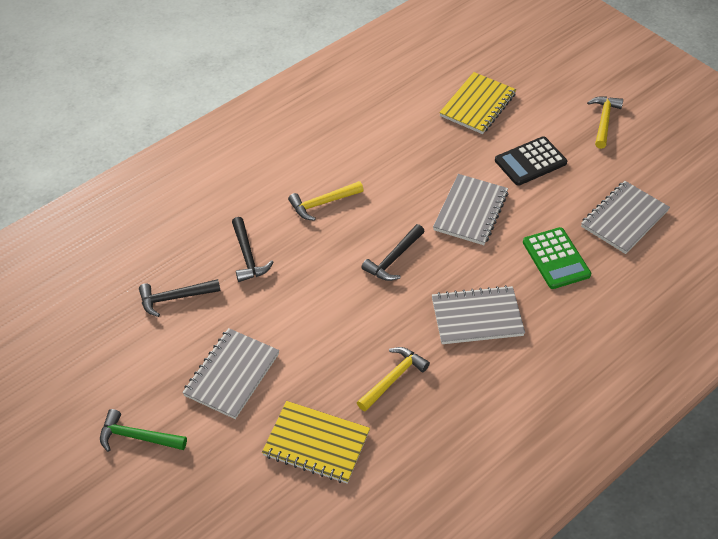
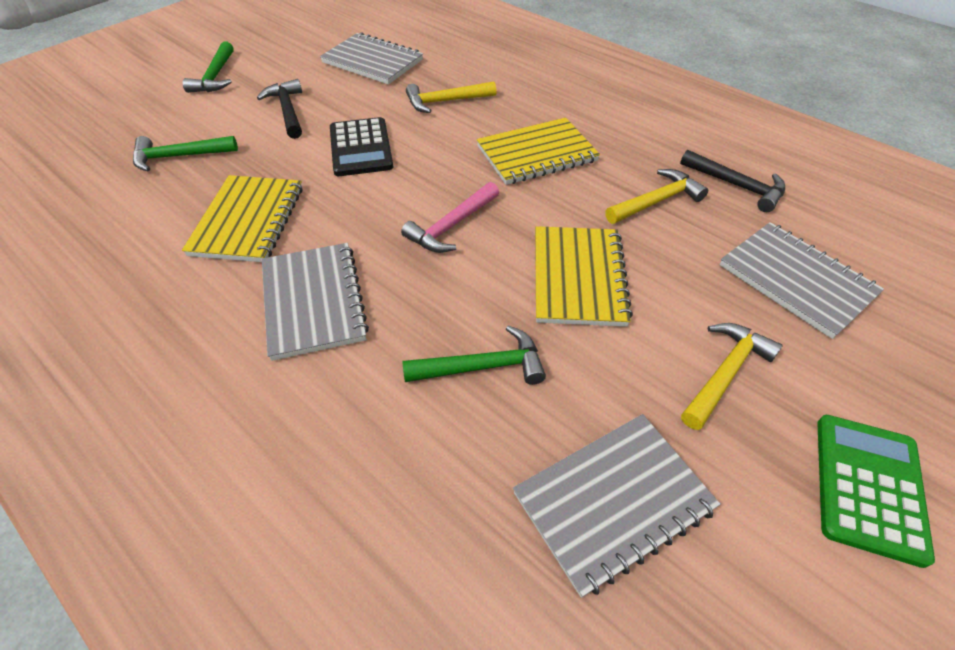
black hammer: [139,279,220,317] [232,217,273,282] [361,224,425,281] = 3 -> [257,79,302,139] [680,150,785,212] = 2
green hammer: [100,409,187,452] = 1 -> [133,136,238,171] [183,41,233,93] [403,325,546,385] = 3
pink hammer: none = 0 -> [401,182,499,253] = 1
yellow notebook: [262,401,370,484] [439,72,516,134] = 2 -> [182,175,302,262] [477,118,600,185] [535,226,633,327] = 3

